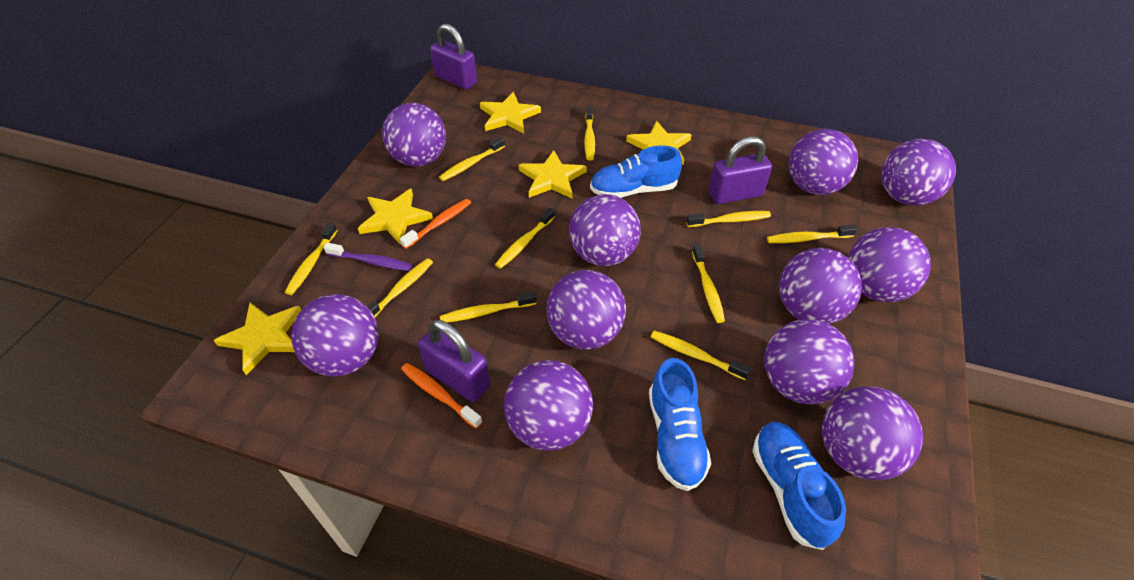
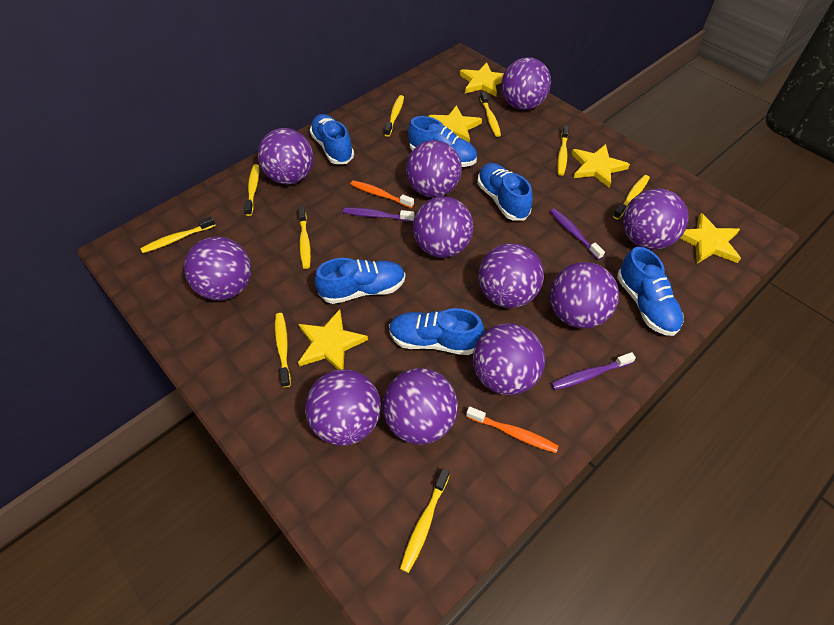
blue shoe: [590,145,682,198] [649,358,711,491] [752,422,846,550] = 3 -> [310,114,354,164] [315,258,406,304] [389,308,485,355] [408,116,477,167] [477,163,533,221] [617,247,684,336] = 6
purple padlock: [418,320,490,402] [430,24,477,90] [709,137,772,204] = 3 -> none = 0
purple toothbrush: [324,243,412,271] = 1 -> [343,208,415,222] [550,208,605,260] [551,352,636,390] = 3
yellow toothbrush: [285,222,338,295] [367,258,433,317] [439,137,505,181] [440,292,537,322] [495,208,555,269] [584,106,595,161] [651,331,751,380] [686,211,771,227] [692,244,725,323] [767,225,857,243] = 10 -> [140,216,216,253] [244,164,259,216] [275,313,291,388] [298,207,311,269] [384,95,404,137] [400,468,450,573] [480,91,501,137] [557,125,569,176] [613,175,650,219] = 9

